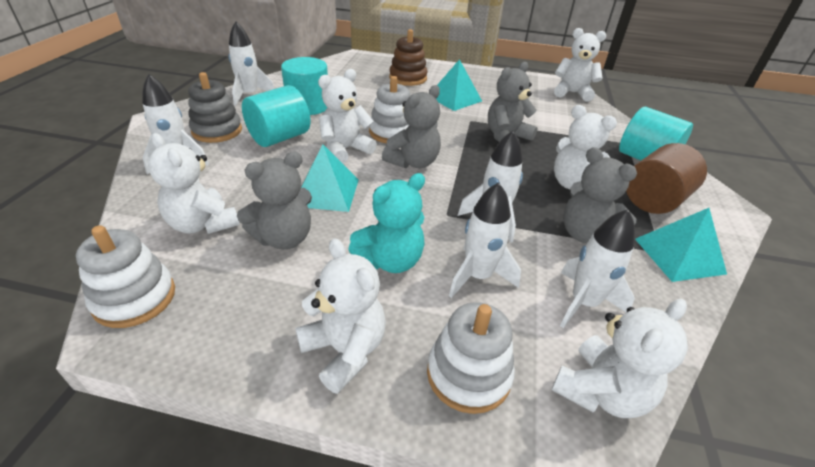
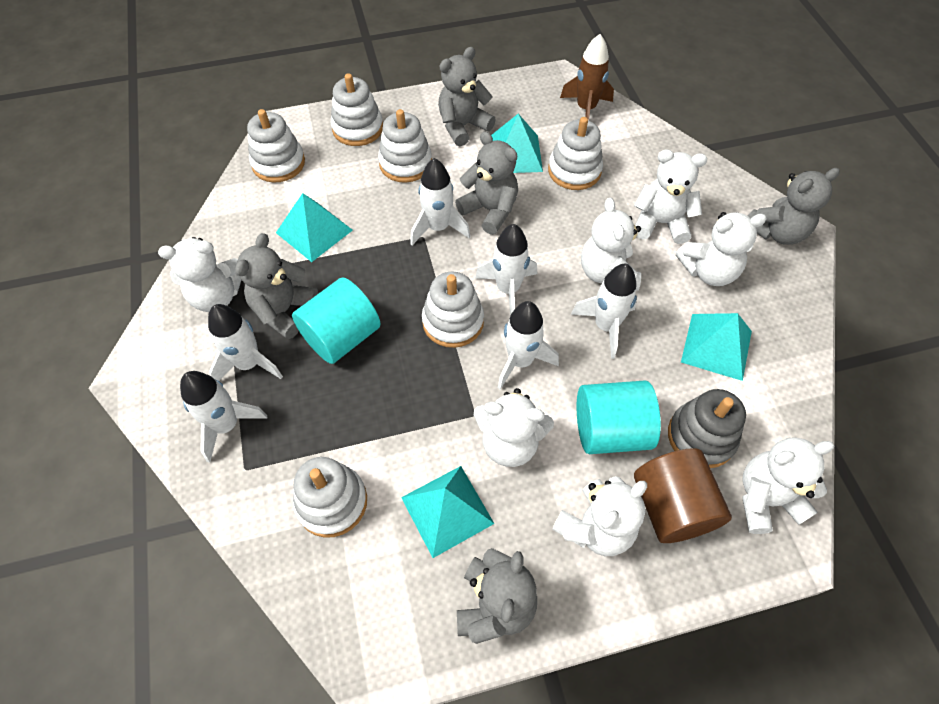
brown rocket: none = 0 -> [560,34,614,121] = 1
brown stacking toy: [389,29,428,86] = 1 -> none = 0
grey teddy bear: [237,151,312,249] [382,85,441,168] [488,62,538,142] [563,147,637,243] = 4 -> [235,233,318,339] [438,47,496,146] [455,131,518,235] [457,548,537,644] [748,168,840,245] = 5
turquoise cylinder: [242,85,311,147] [281,57,328,115] [619,107,693,161] = 3 -> [292,277,380,364] [577,380,661,454] = 2
turquoise pyramid: [301,144,359,212] [436,59,482,111] [635,208,727,282] = 3 -> [276,193,353,262] [401,466,494,558] [491,114,543,173] [681,313,752,381] = 4
turquoise teddy bear: [348,173,425,273] = 1 -> none = 0
white rocket: [142,74,209,174] [228,21,274,106] [449,182,521,298] [458,131,523,243] [560,209,635,328] = 5 -> [180,371,267,463] [208,304,283,381] [410,158,471,245] [475,224,537,315] [498,301,559,390] [571,264,637,359] = 6
white stacking toy: [76,225,175,328] [369,76,410,143] [427,302,515,414] = 3 -> [247,109,305,183] [293,457,367,538] [331,73,383,146] [378,109,432,183] [422,272,484,348] [548,117,603,190] = 6
white teddy bear: [148,133,240,234] [295,238,386,394] [318,69,377,164] [552,299,688,418] [554,28,606,102] [554,105,617,190] = 6 -> [158,237,241,312] [474,388,554,467] [552,476,647,556] [581,198,641,291] [634,149,707,244] [676,212,767,286] [742,437,834,534] = 7

